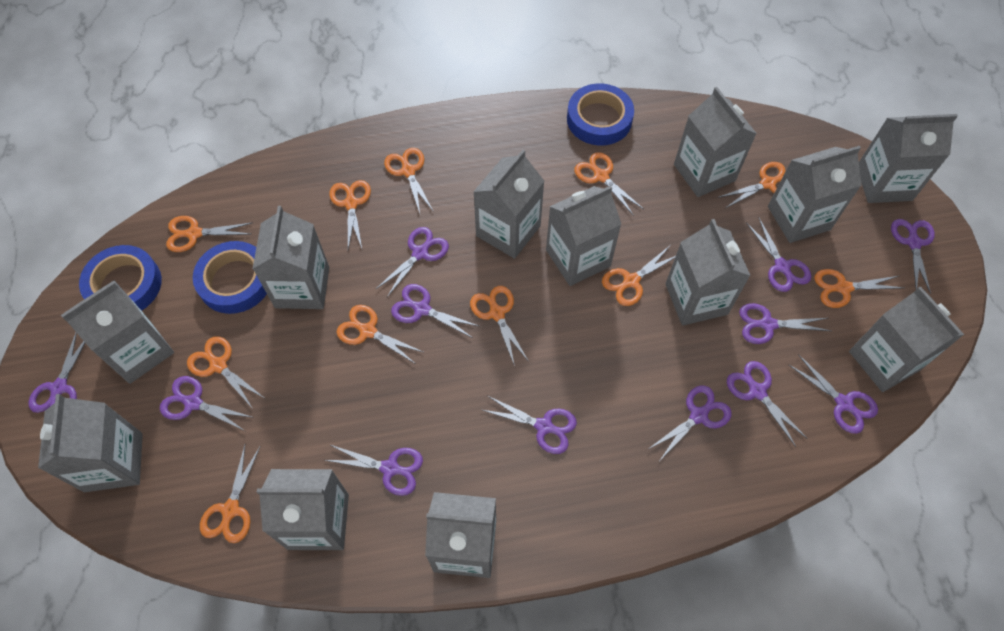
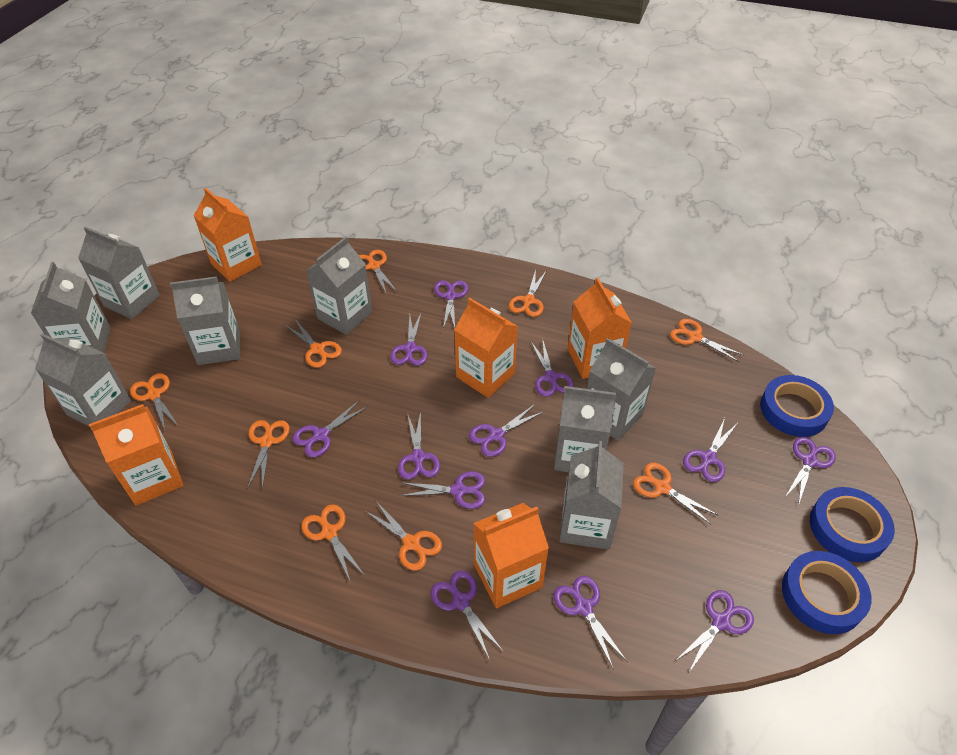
grey carton: [38,394,143,492] [61,280,174,384] [253,206,329,309] [257,469,349,550] [425,492,496,578] [473,150,544,259] [546,186,621,286] [665,219,751,326] [674,87,757,197] [768,146,862,243] [849,286,964,392] [859,114,958,203] = 12 -> [31,262,111,353] [35,333,131,426] [78,227,160,319] [170,276,240,365] [306,237,372,335] [554,386,617,472] [559,441,624,550] [587,338,656,441] = 8
orange carton: none = 0 -> [89,404,183,505] [193,188,262,282] [454,298,518,398] [473,503,549,608] [568,278,632,379] = 5
orange scissors: [166,216,253,252] [187,337,266,409] [200,445,260,543] [329,180,371,249] [336,305,423,364] [384,148,434,213] [470,286,529,366] [574,152,644,216] [602,246,676,306] [717,162,786,208] [814,269,904,308] = 11 -> [130,373,178,432] [248,420,290,489] [285,318,342,368] [301,505,365,583] [359,250,397,295] [365,502,442,571] [509,270,547,317] [633,463,719,525] [670,319,744,362] = 9

